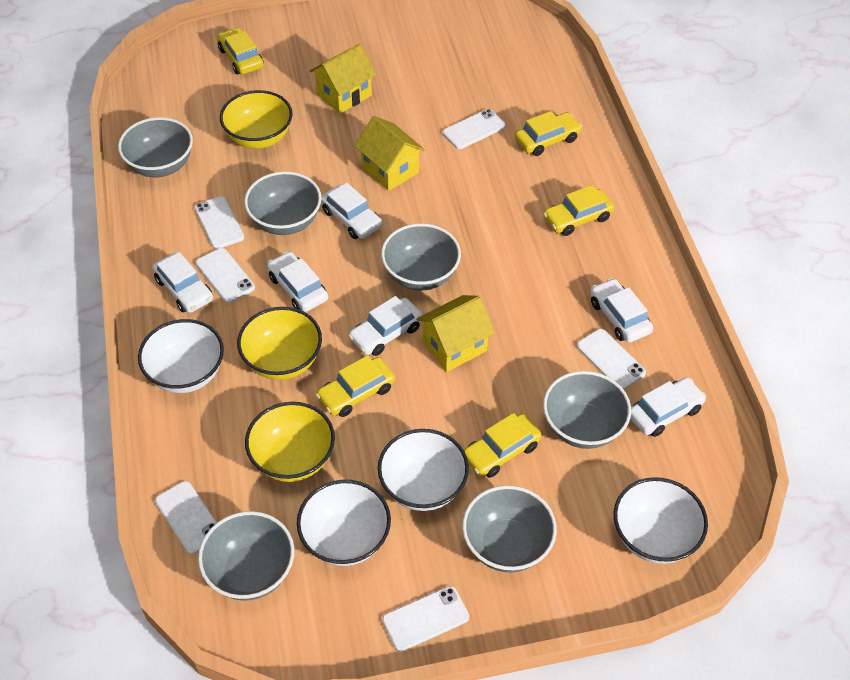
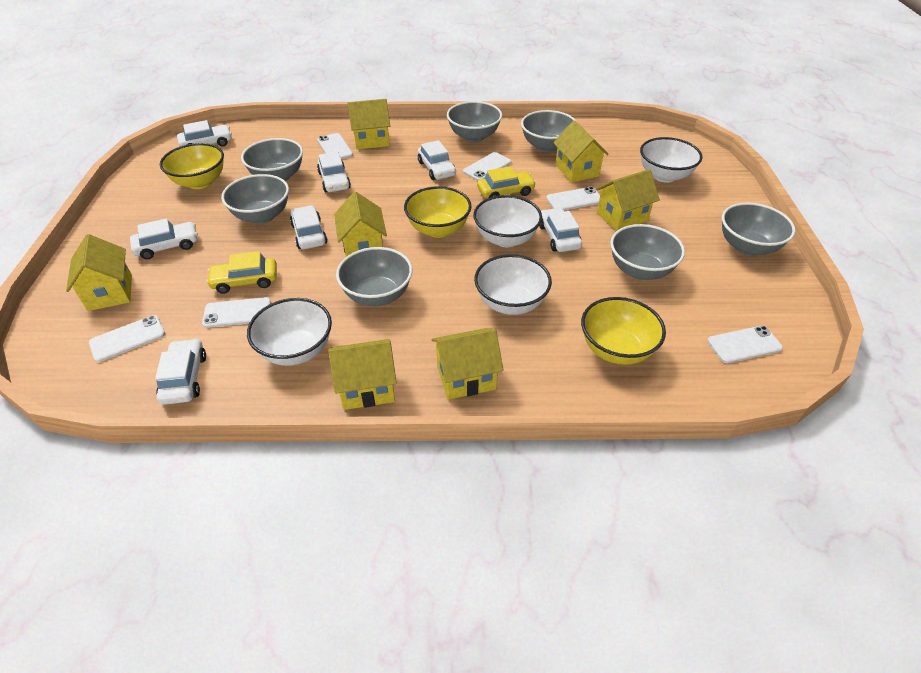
grey bowl: [118,117,193,177] [198,511,294,601] [244,171,322,235] [381,223,461,291] [462,485,557,572] [543,371,631,449] = 6 -> [221,174,289,224] [241,138,303,181] [336,247,412,306] [447,101,502,142] [521,110,577,152] [610,224,685,280] [722,203,795,256] = 7
white car: [152,252,213,313] [267,251,328,312] [321,183,383,239] [348,296,422,356] [590,278,653,343] [630,377,706,437] = 6 -> [130,218,198,259] [155,338,206,405] [177,120,232,147] [290,205,327,249] [317,152,351,192] [418,140,456,180] [540,208,582,252] = 7
yellow car: [217,28,264,74] [316,355,395,417] [464,413,541,478] [515,111,582,156] [543,185,614,236] = 5 -> [206,251,277,294] [477,166,536,198] = 2
yellow house: [310,44,376,114] [354,116,425,191] [417,295,495,372] = 3 -> [66,234,132,311] [328,339,397,410] [334,192,387,257] [348,99,390,149] [431,328,504,400] [553,120,609,183] [596,169,660,231] = 7

